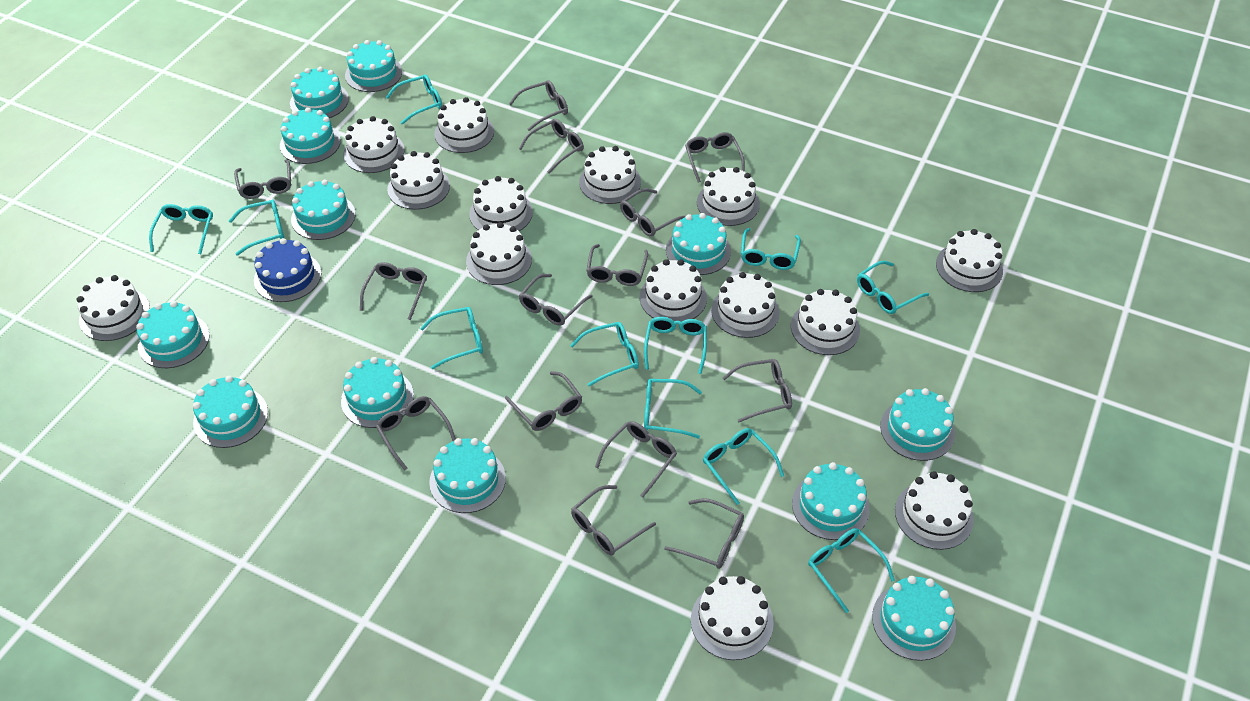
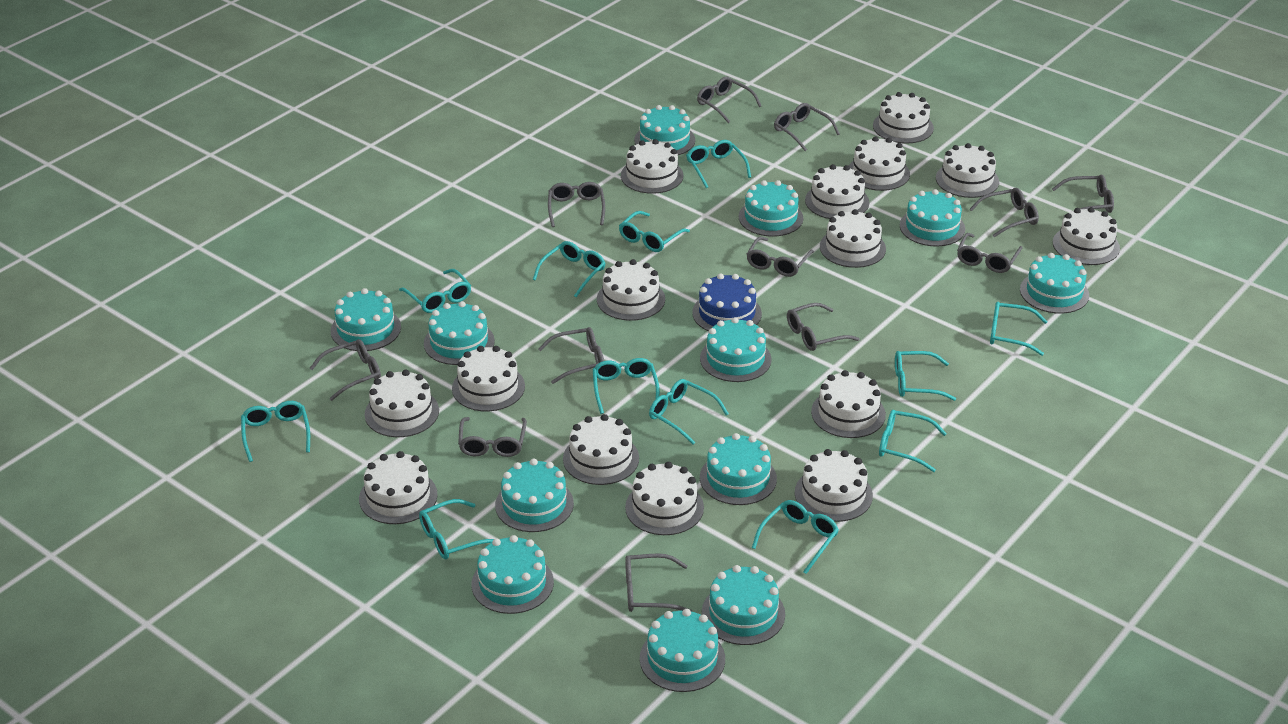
grey glasses: [234,159,291,199] [360,262,427,320] [376,396,456,470] [505,371,582,431] [509,80,568,131] [519,119,584,174] [519,274,593,326] [571,485,656,555] [586,244,648,286] [595,421,677,498] [620,188,686,237] [664,498,744,569] [685,132,745,183] [723,359,792,422] = 14 -> [310,339,381,401] [458,417,527,457] [538,327,604,384] [548,182,605,227] [625,554,692,612] [697,77,762,124] [747,236,814,277] [774,103,840,151] [787,303,860,351] [957,233,1022,273] [970,188,1039,237] [1052,175,1114,217] = 12
turquoise glasses: [149,204,213,254] [229,200,284,256] [386,74,442,125] [420,307,483,369] [570,322,639,386] [644,317,707,374] [644,379,702,439] [703,428,784,505] [741,228,801,270] [808,528,895,613] [857,261,929,314] = 11 -> [241,401,310,462] [399,269,471,313] [419,499,494,559] [533,241,605,297] [593,358,660,414] [619,211,690,252] [649,379,729,445] [686,140,751,188] [752,500,839,574] [879,410,947,472] [895,351,956,401] [990,302,1048,356] = 12
white cake: [76,275,150,341] [343,116,405,173] [387,151,450,210] [434,97,494,153] [466,222,532,285] [469,176,533,231] [579,146,641,204] [640,259,707,322] [691,576,774,660] [697,167,760,226] [711,272,780,338] [791,289,860,355] [895,471,974,550] [936,229,1003,292] = 14 -> [359,451,438,524] [365,369,439,437] [452,346,525,411] [563,414,639,485] [597,259,665,321] [621,139,684,194] [625,462,704,535] [795,449,873,522] [805,164,869,219] [811,370,886,438] [820,209,886,268] [849,136,910,191] [873,92,934,144] [936,143,999,198] [1053,207,1120,265] = 15

